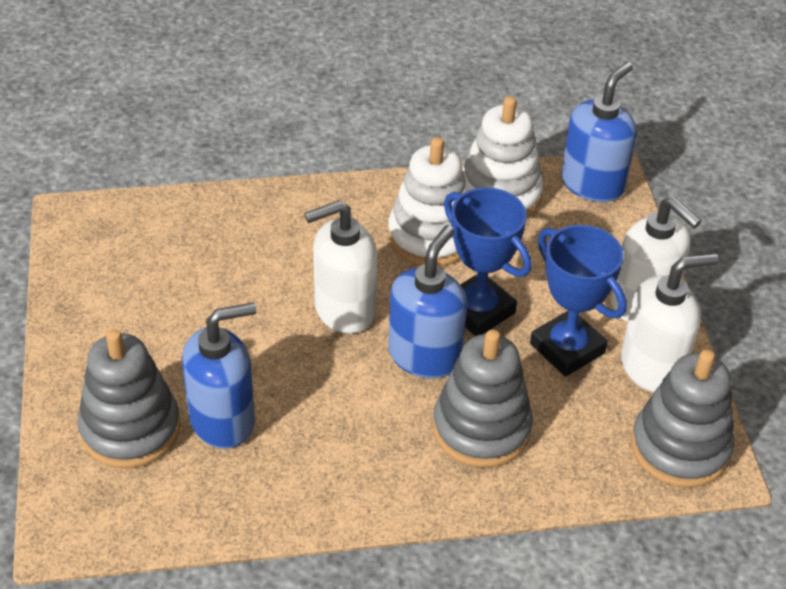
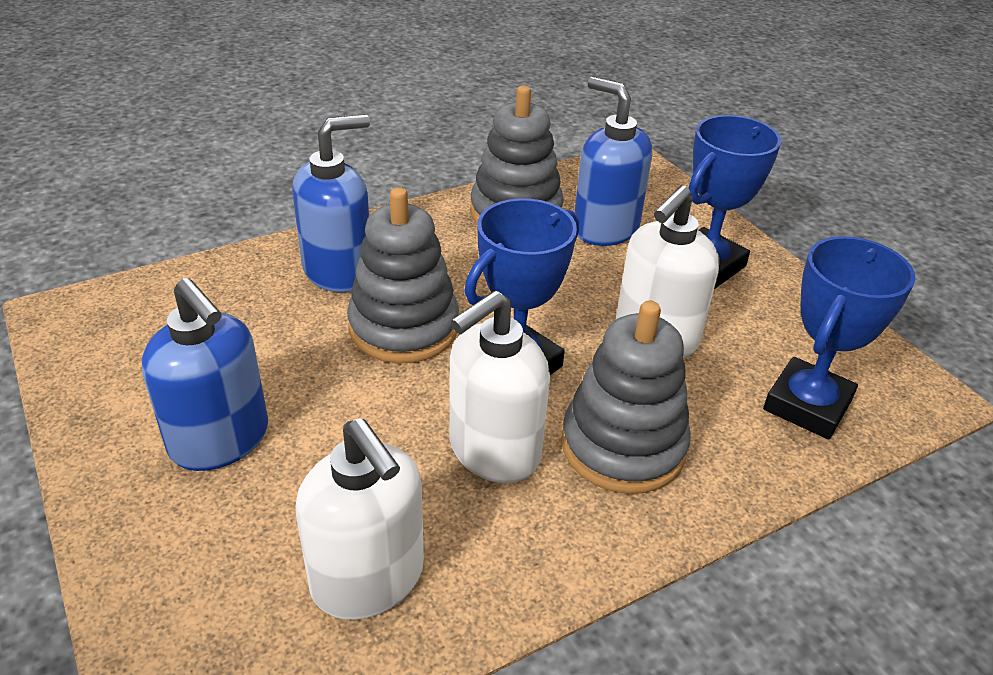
blue trophy: [444,187,532,336] [530,225,627,377] = 2 -> [464,198,579,375] [688,115,781,289] [763,236,916,439] = 3
white stacking toy: [388,137,468,266] [462,96,543,217] = 2 -> none = 0

